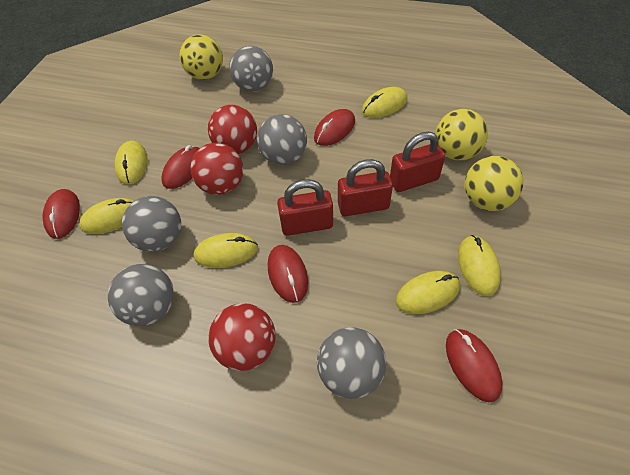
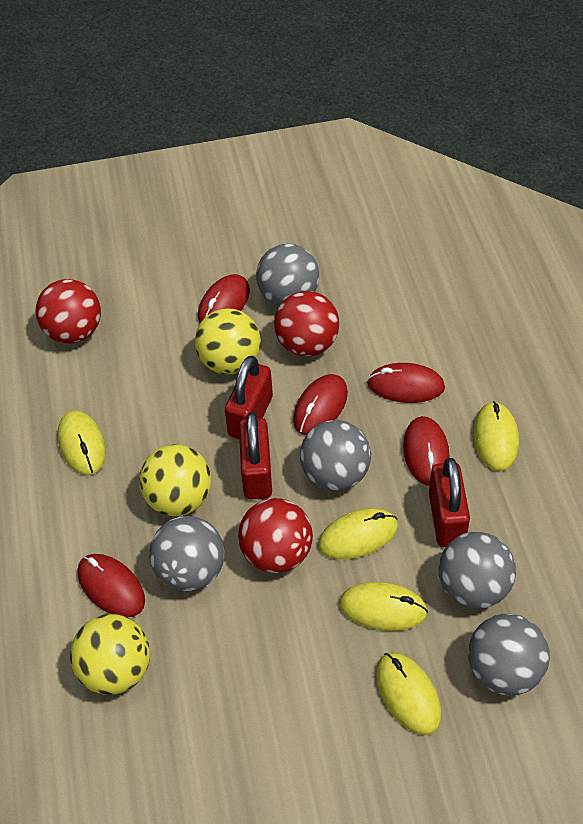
yellow mouse: [79,198,134,234] [115,141,148,185] [194,233,258,268] [362,87,408,118] [396,271,460,314] [458,235,501,296] = 6 -> [58,410,106,475] [318,508,398,559] [339,582,428,631] [376,652,441,735] [473,401,519,471] = 5

